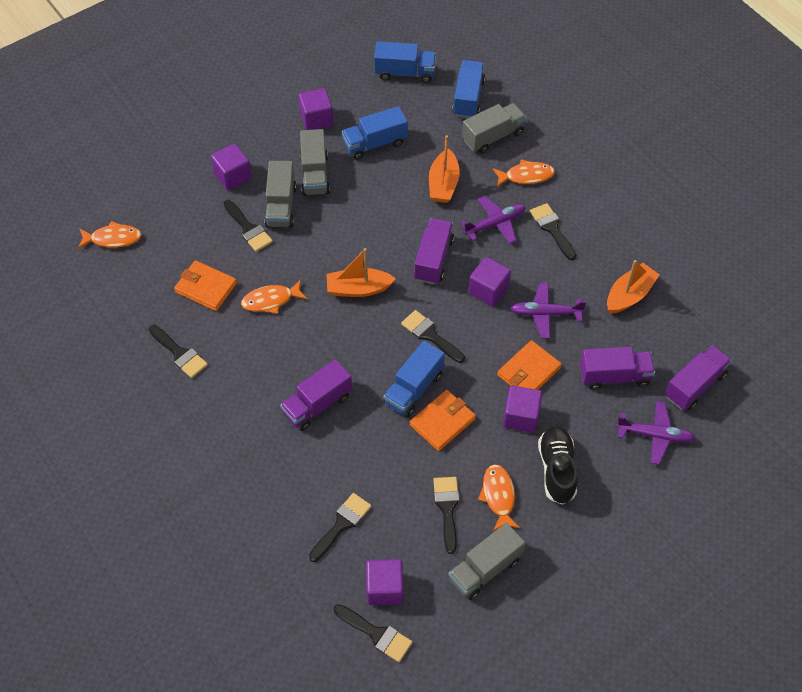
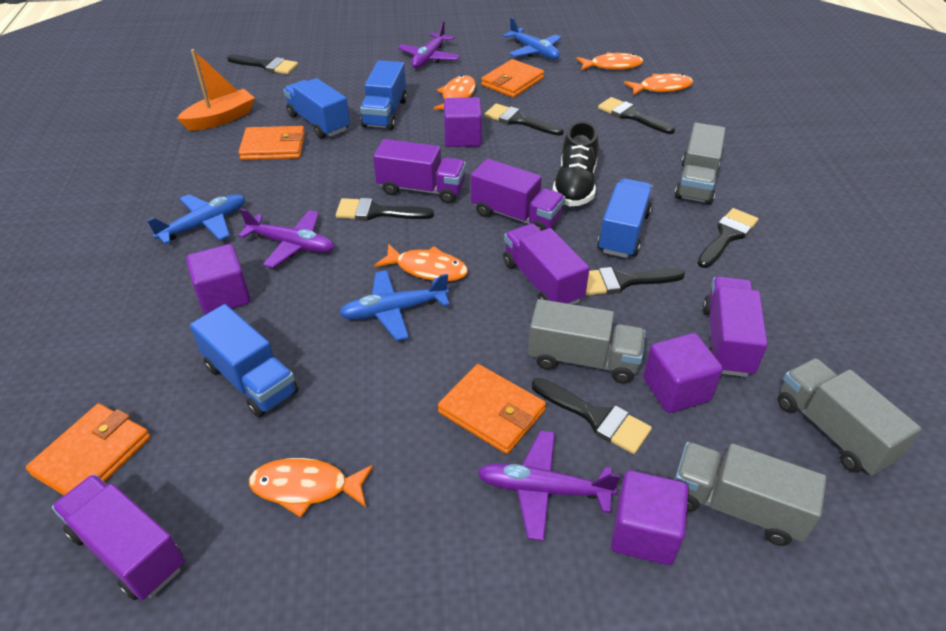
blue plane: none = 0 -> [147,194,245,244] [339,270,450,341] [502,18,561,60] = 3
orange boat: [326,248,396,297] [429,135,460,203] [607,260,660,314] = 3 -> [177,49,255,131] = 1
orange fish: [78,221,142,249] [241,279,307,314] [478,464,520,531] [493,159,555,187] = 4 -> [249,458,373,517] [374,244,468,281] [433,75,476,110] [576,52,643,71] [624,74,693,96] = 5
orange wallet: [174,260,237,311] [410,390,476,451] [497,340,562,390] = 3 -> [26,404,150,495] [238,126,305,160] [438,364,546,454] [481,59,544,98] = 4
purple cube: [211,143,252,190] [299,88,333,130] [366,559,404,605] [469,257,511,306] [503,386,542,433] = 5 -> [186,244,251,315] [444,97,482,147] [611,470,689,565] [643,333,723,413] = 4
purple truck: [280,359,352,431] [414,218,454,284] [580,347,655,390] [665,345,732,410] = 4 -> [52,474,185,600] [373,139,466,203] [471,159,565,231] [503,223,590,305] [703,277,768,377] = 5

